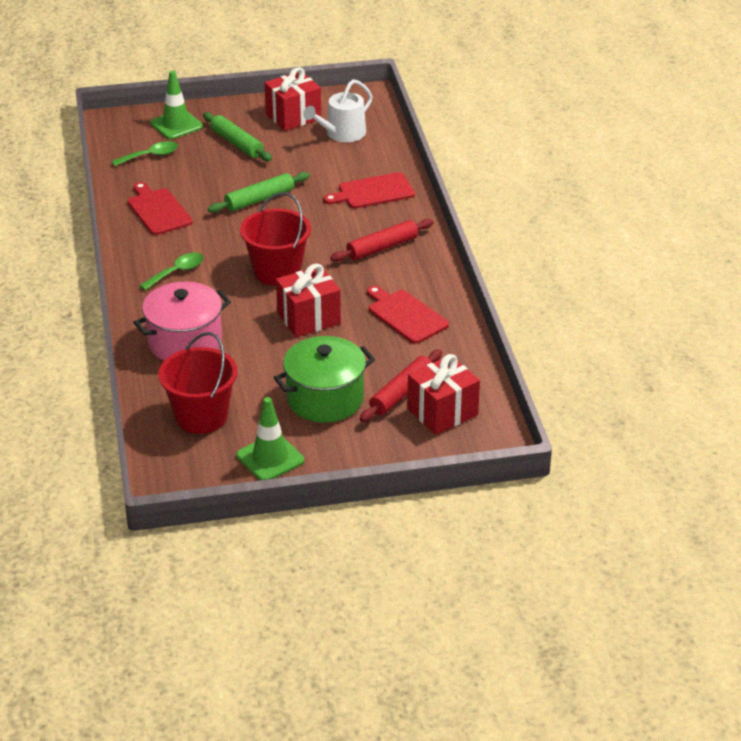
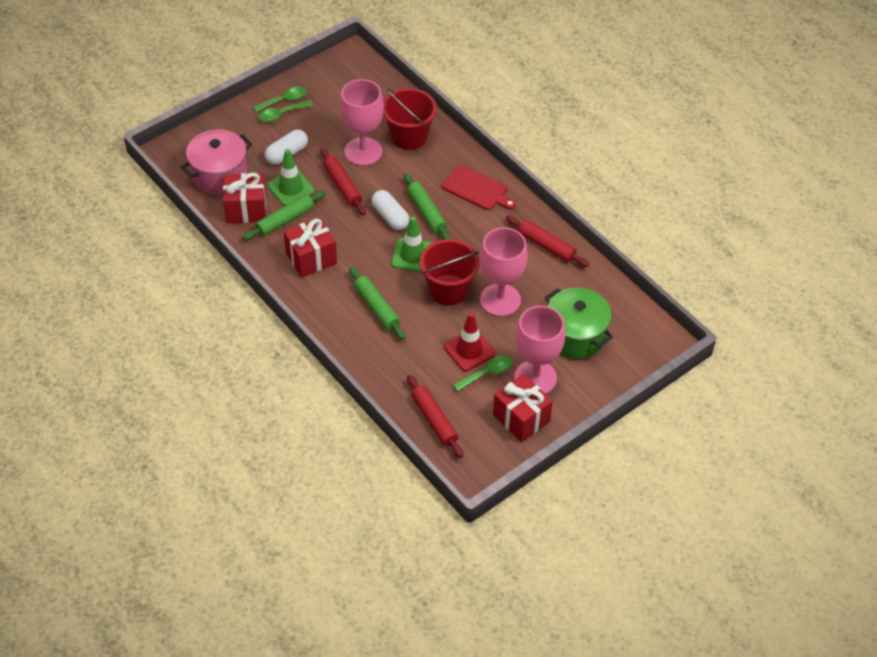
green rolling pin: [203,112,272,161] [208,172,310,213] = 2 -> [242,191,326,240] [349,267,406,340] [404,173,451,240] = 3
green spoon: [112,141,178,166] [139,252,204,291] = 2 -> [253,86,308,112] [258,100,313,122] [453,355,512,391] = 3
pink goblet: none = 0 -> [340,79,384,166] [480,227,528,316] [514,305,565,394] = 3
red cutting board: [128,182,193,235] [323,172,415,209] [367,286,449,344] = 3 -> [442,165,516,210] = 1
red rolling pin: [330,219,434,262] [360,349,442,422] = 2 -> [320,148,366,215] [407,375,463,458] [506,215,589,267] = 3
red traffic cone: none = 0 -> [444,312,495,371] = 1
white capsule: none = 0 -> [265,130,308,165] [371,190,410,230] = 2
white watering can: [303,79,373,142] = 1 -> none = 0

